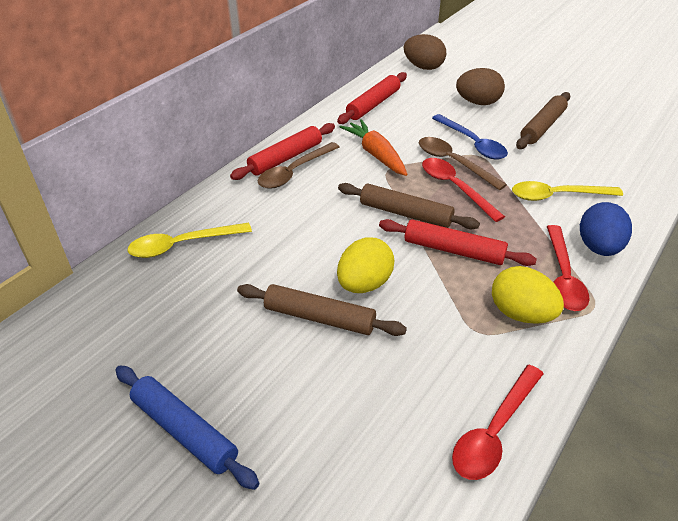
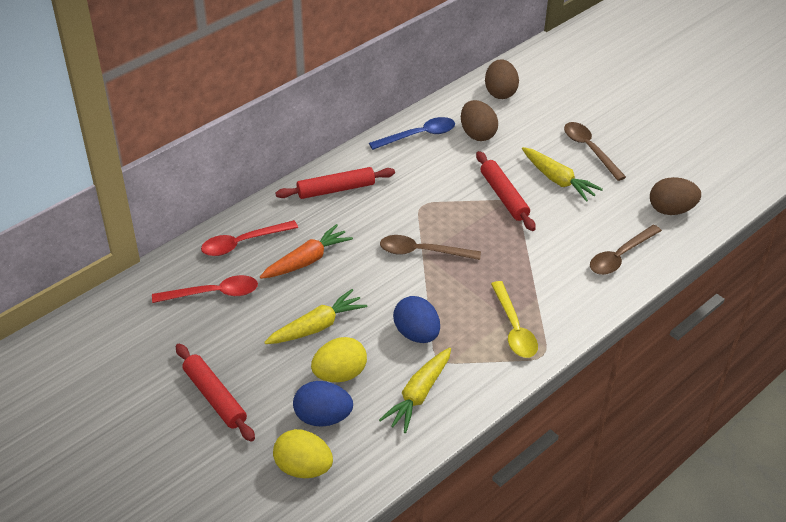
blue egg: [580,202,632,256] = 1 -> [293,381,353,427] [393,296,440,343] = 2
blue rolling pin: [115,365,259,490] = 1 -> none = 0
brown egg: [404,34,446,70] [456,68,505,105] = 2 -> [461,100,498,141] [485,59,519,99] [650,177,701,215] = 3
brown rolling pin: [237,284,407,336] [338,183,480,229] [516,92,570,149] = 3 -> none = 0
brown spoon: [258,142,340,189] [419,137,507,190] = 2 -> [380,235,481,260] [564,122,626,181] [590,224,662,275] = 3
red spoon: [422,158,505,222] [452,365,544,480] [547,225,590,311] = 3 -> [152,275,258,303] [201,220,298,256] = 2
yellow carrot: none = 0 -> [264,289,367,344] [379,348,451,433] [522,147,603,202] = 3
yellow spoon: [127,223,252,258] [512,181,623,201] = 2 -> [491,281,538,358] = 1

